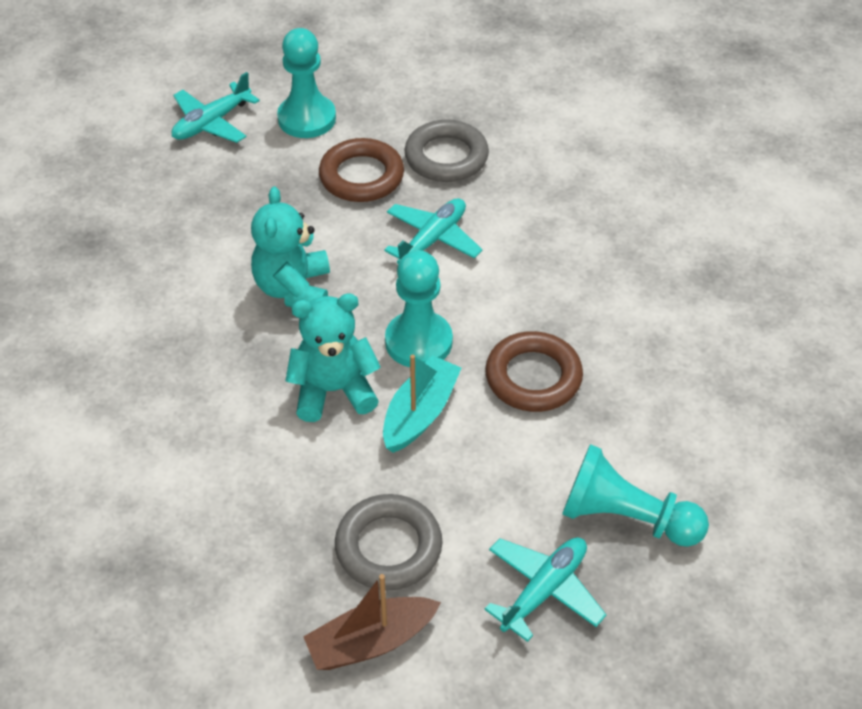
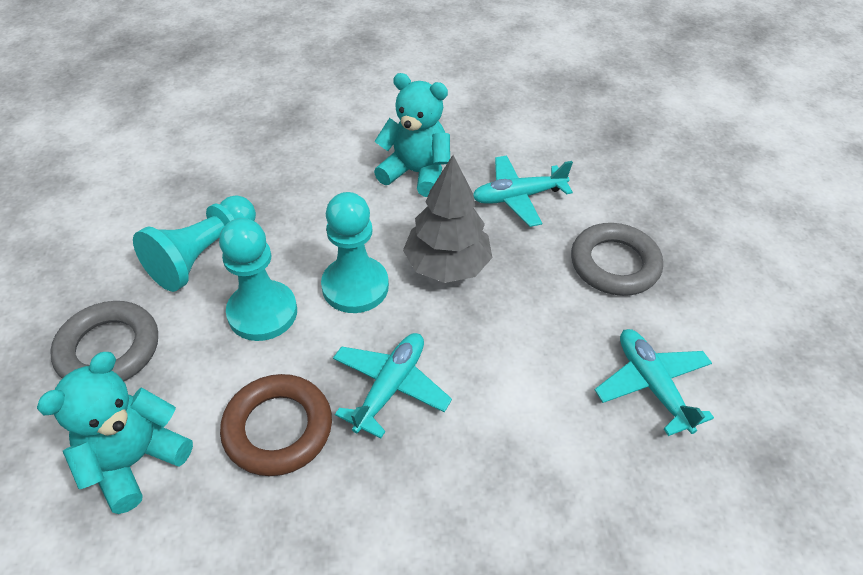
brown boat: [303,574,441,670] = 1 -> none = 0
brown ring: [319,138,404,202] [485,331,583,412] = 2 -> [220,374,332,476] = 1
grey tree: none = 0 -> [403,155,492,283] = 1
turquoise boat: [383,354,461,453] = 1 -> none = 0

